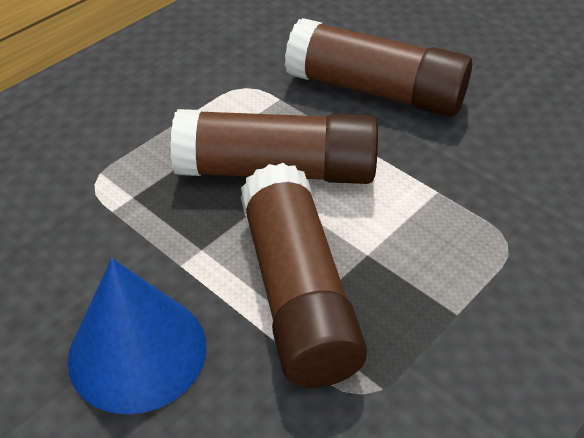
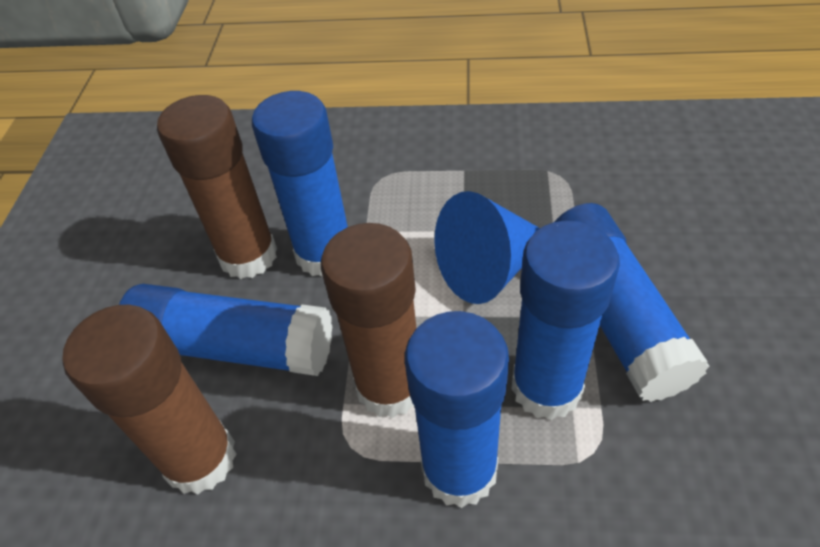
blue glue stick: none = 0 -> [119,284,332,376] [252,91,348,277] [405,311,509,508] [511,221,620,420] [555,203,710,402] = 5

